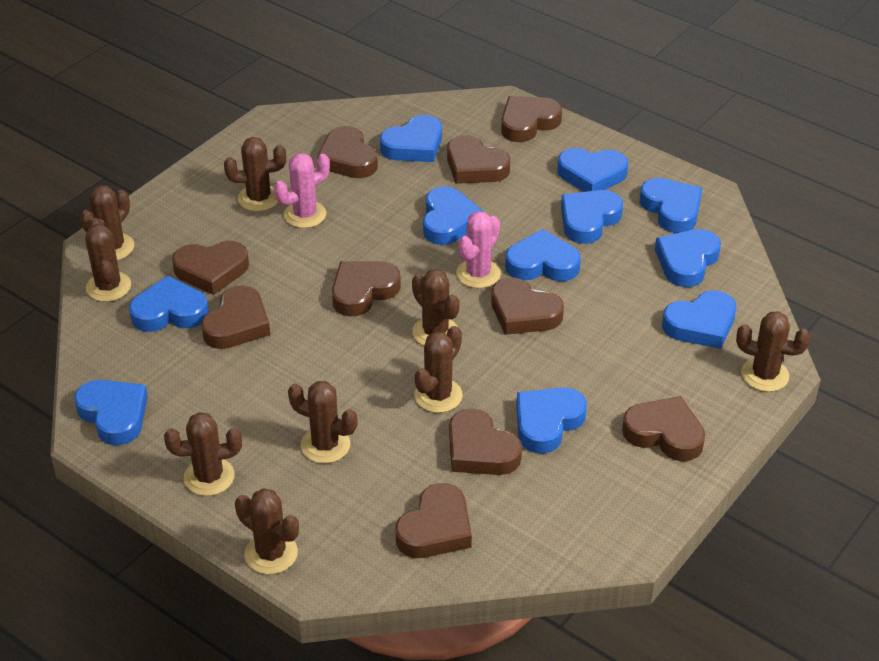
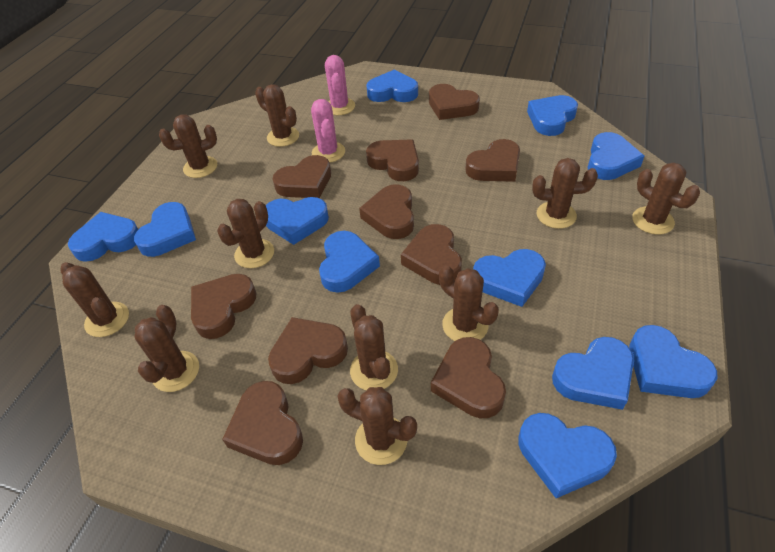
brown cactus: [80,185,134,260] [85,218,131,302] [164,412,242,496] [224,137,286,211] [235,488,299,574] [288,381,358,463] [412,269,460,346] [414,326,463,413] [736,311,810,392] = 9 -> [60,262,129,337] [135,305,199,392] [159,114,217,178] [217,199,274,268] [255,84,299,147] [337,387,417,465] [350,304,398,390] [439,265,499,341] [532,158,598,229] [632,163,700,235] = 10

